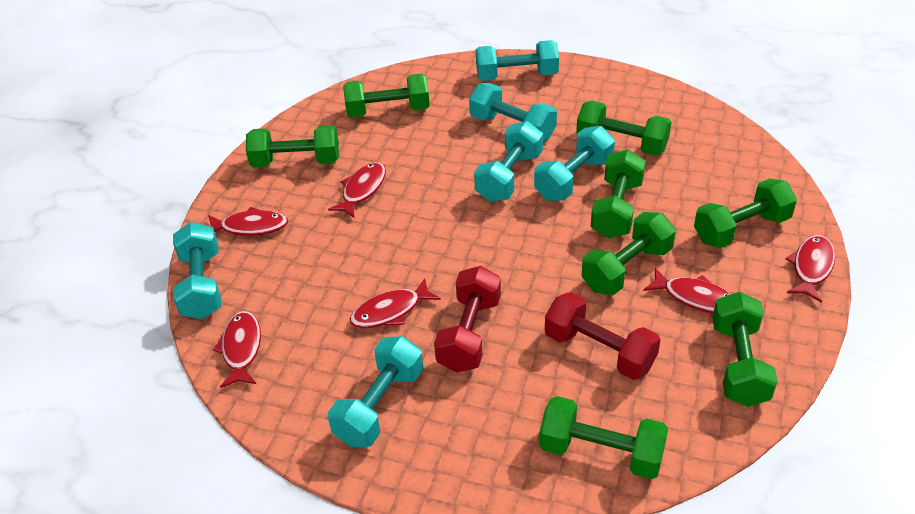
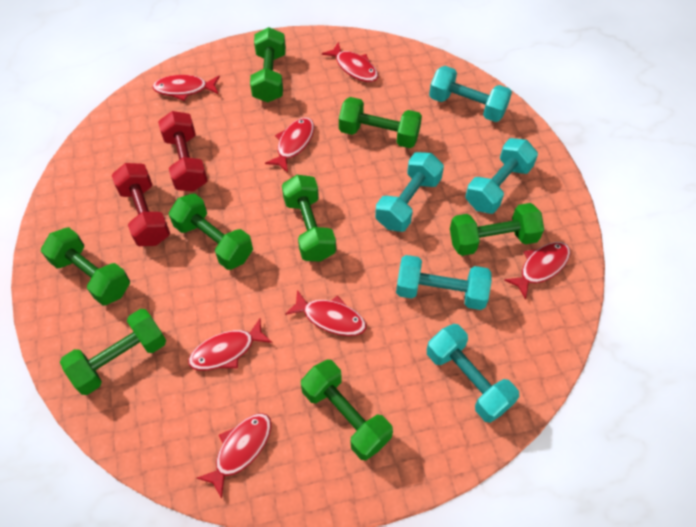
red fish: [208,207,288,236] [213,311,261,388] [328,162,386,218] [350,278,441,329] [643,268,731,313] [785,235,835,303] = 6 -> [152,75,220,101] [188,319,273,371] [197,413,271,499] [265,117,314,173] [285,290,366,336] [322,42,378,82] [504,242,570,300] = 7
turquoise dumbbell: [173,222,221,319] [328,336,423,447] [469,83,557,141] [474,121,543,202] [476,40,559,81] [534,126,615,201] = 6 -> [375,152,444,232] [396,255,492,310] [427,324,519,423] [429,66,512,122] [465,138,538,214] = 5

